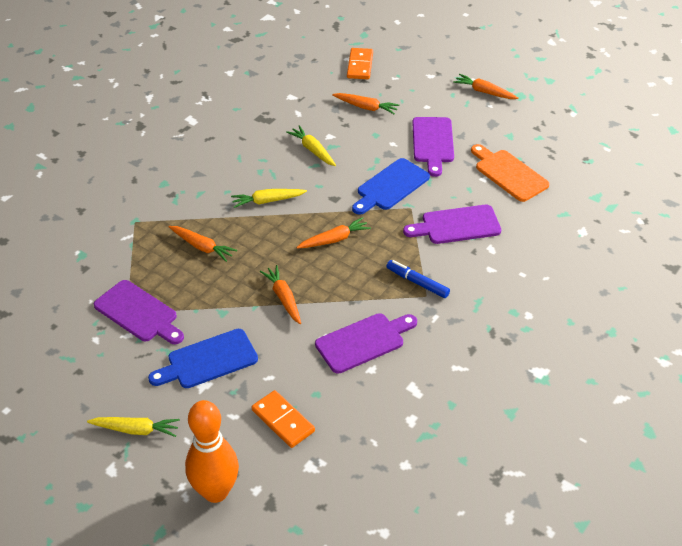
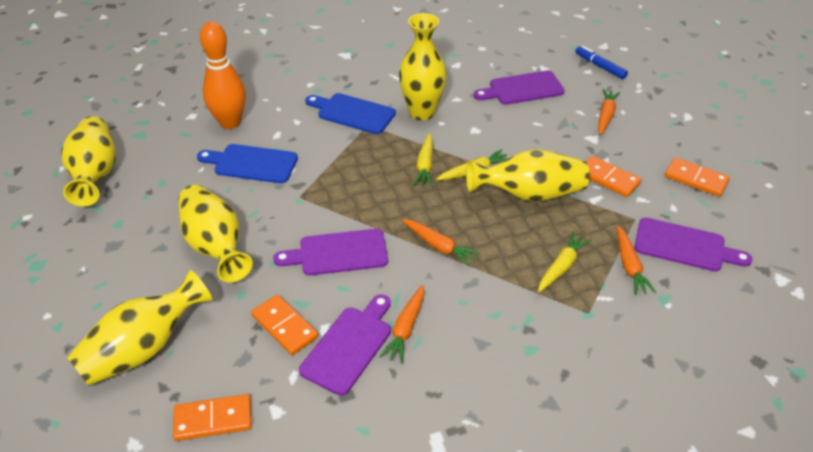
orange carrot: [169,226,237,262] [260,265,301,324] [296,217,371,249] [332,93,400,115] [453,74,519,99] = 5 -> [379,285,424,363] [402,219,480,266] [598,89,620,135] [617,226,657,295] = 4
orange cutting board: [471,144,550,202] = 1 -> none = 0
orange domino: [252,390,315,448] [347,48,373,79] = 2 -> [173,394,252,441] [251,295,318,355] [586,156,642,197] [665,157,730,197] = 4
yellow vase: none = 0 -> [61,116,116,207] [67,270,212,386] [178,185,253,283] [399,13,447,120] [466,149,590,202] = 5

